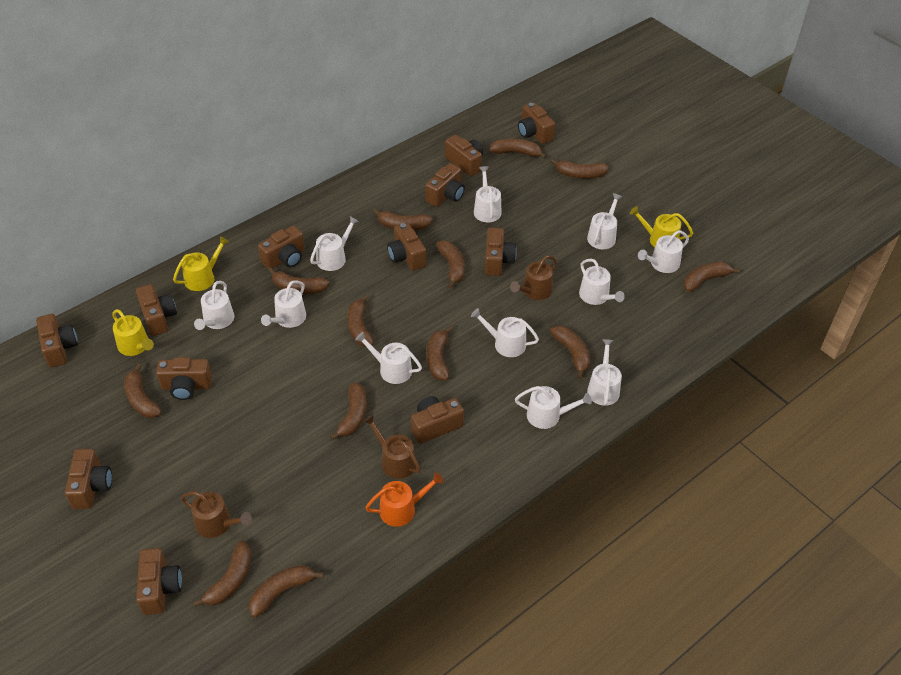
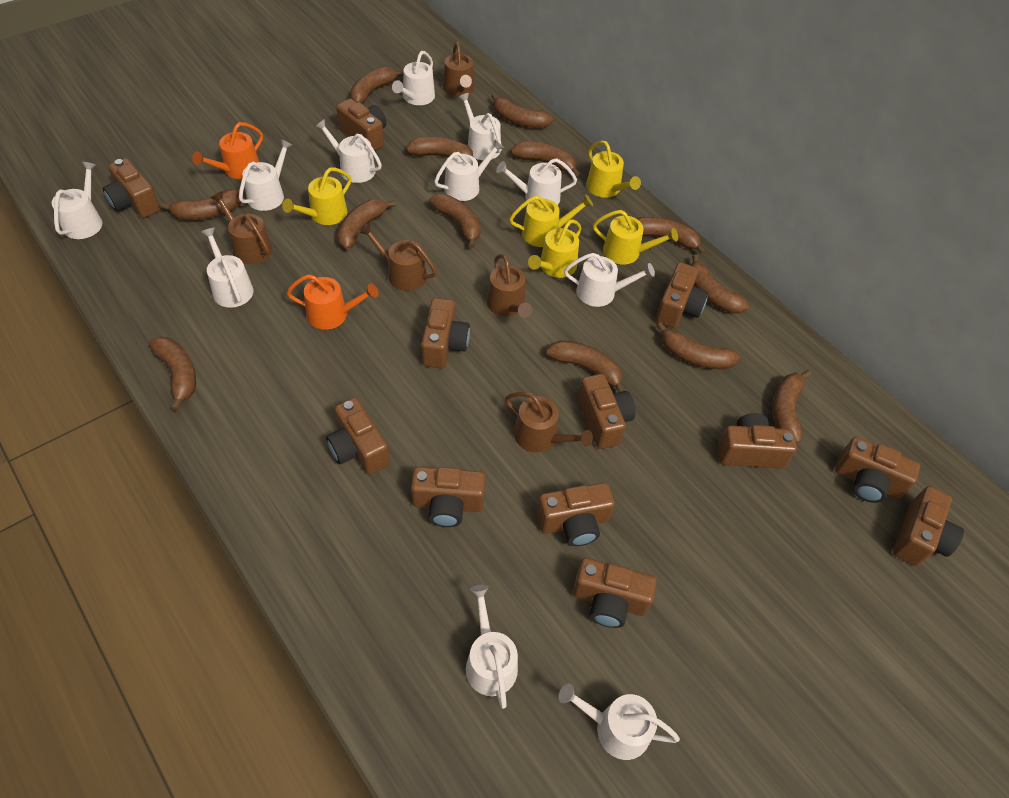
brown watering can: [181,491,252,538] [363,415,421,479] [510,255,557,300] = 3 -> [211,191,272,264] [359,223,437,291] [443,42,475,97] [486,254,532,318] [505,392,593,453] = 5
orange watering can: [365,472,444,527] = 1 -> [192,122,263,179] [287,274,379,330] = 2
yellow watering can: [112,309,154,356] [173,236,229,291] [630,206,693,247] = 3 -> [282,167,351,225] [509,195,593,247] [528,219,581,278] [586,141,641,198] [593,210,678,264] = 5

